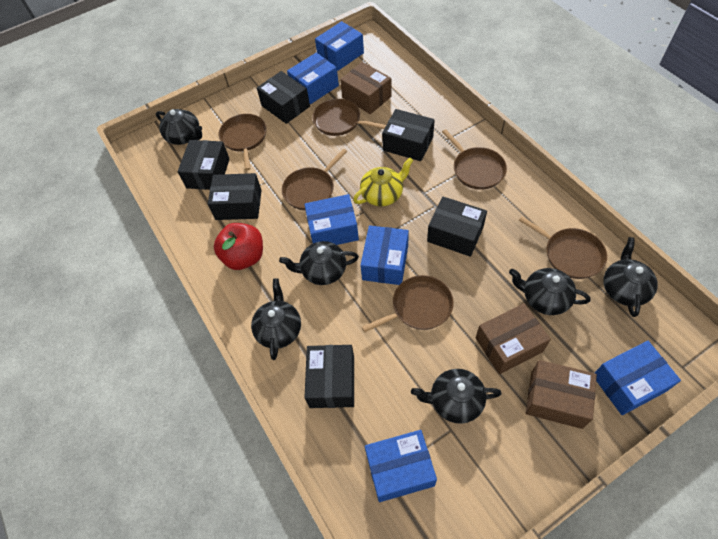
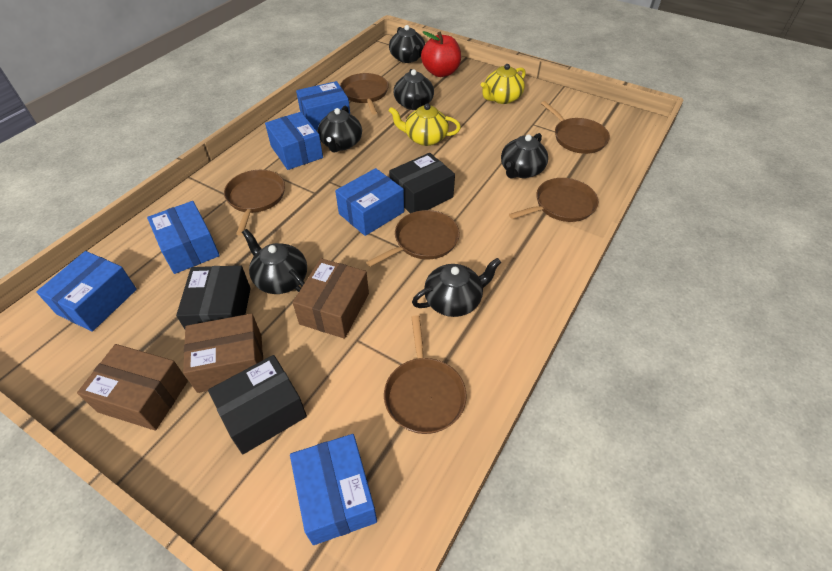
black box: [178,140,230,190] [208,173,262,220] [257,71,310,124] [304,345,354,408] [382,109,435,161] [427,197,487,257] = 6 -> [176,265,251,329] [208,355,307,454] [389,153,455,213] = 3
yellow teapot: [353,158,413,206] = 1 -> [388,104,461,146] [481,64,526,104] = 2

